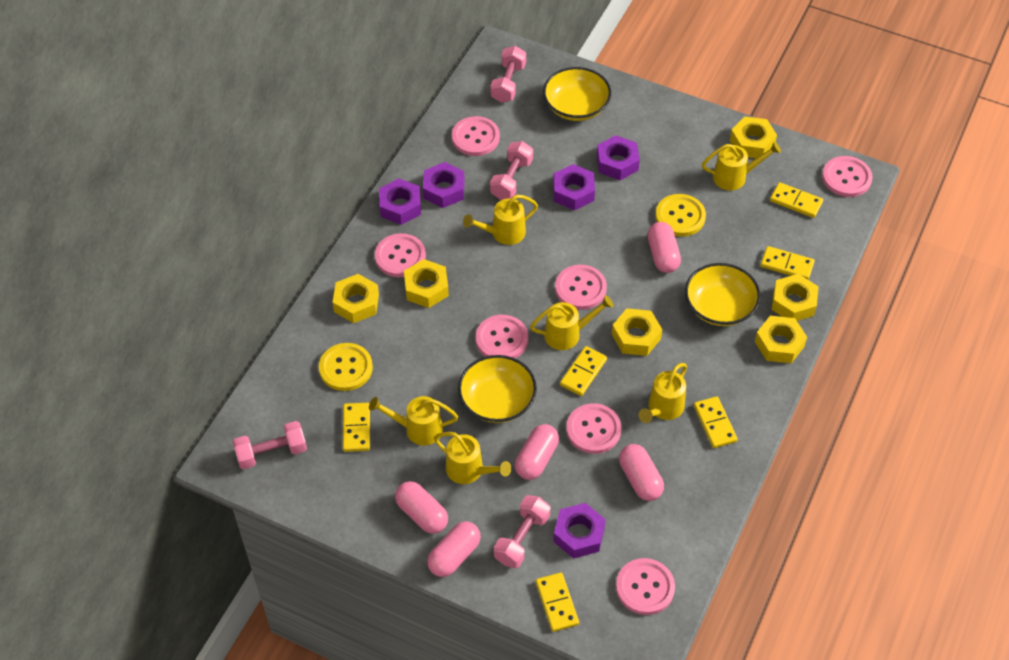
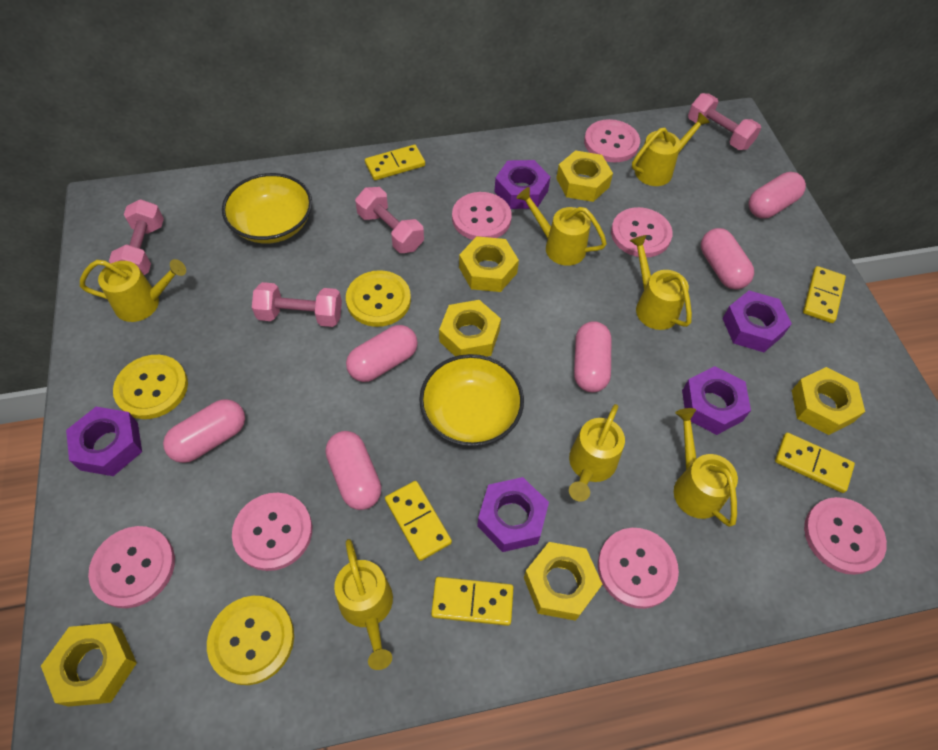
pink capsule: [395,481,448,534] [427,521,481,577] [515,424,559,480] [619,444,664,501] [647,222,681,273] = 5 -> [163,399,245,463] [326,431,382,510] [346,325,418,382] [574,321,612,392] [701,228,754,290] [749,172,806,218] = 6
yellow bowl: [458,355,537,423] [543,67,611,121] [685,263,761,326] = 3 -> [222,173,312,244] [419,354,524,447] = 2
yellow button: [319,343,373,391] [655,194,706,236] = 2 -> [113,355,188,419] [207,596,294,685] [346,270,411,327] = 3
yellow domino: [343,403,370,452] [536,573,579,632] [560,346,607,396] [694,396,738,448] [760,246,815,280] [770,182,823,218] = 6 -> [365,145,425,180] [385,481,452,561] [431,577,514,626] [775,433,855,493] [803,266,846,323] = 5
yellow watering can: [369,396,458,446] [434,432,512,484] [463,195,538,245] [530,295,613,350] [639,363,687,423] [702,141,781,191] = 6 -> [80,259,186,322] [334,539,393,670] [516,187,607,266] [569,404,625,502] [630,235,692,330] [632,112,710,186] [674,408,738,527] = 7

